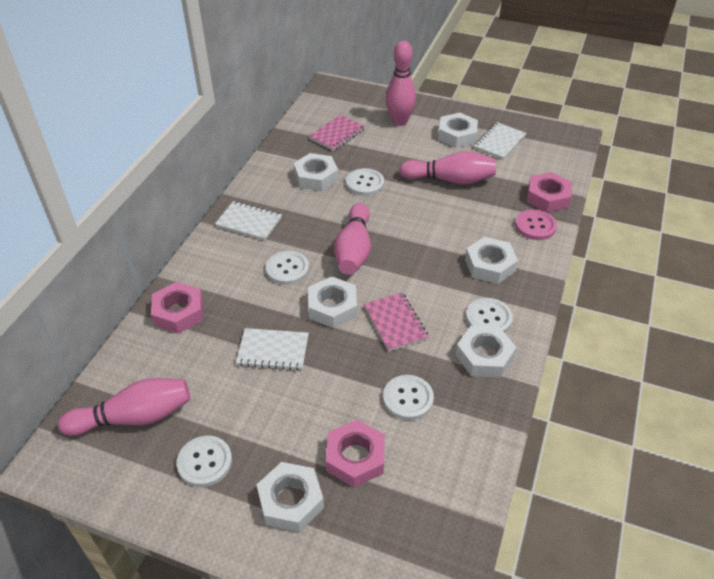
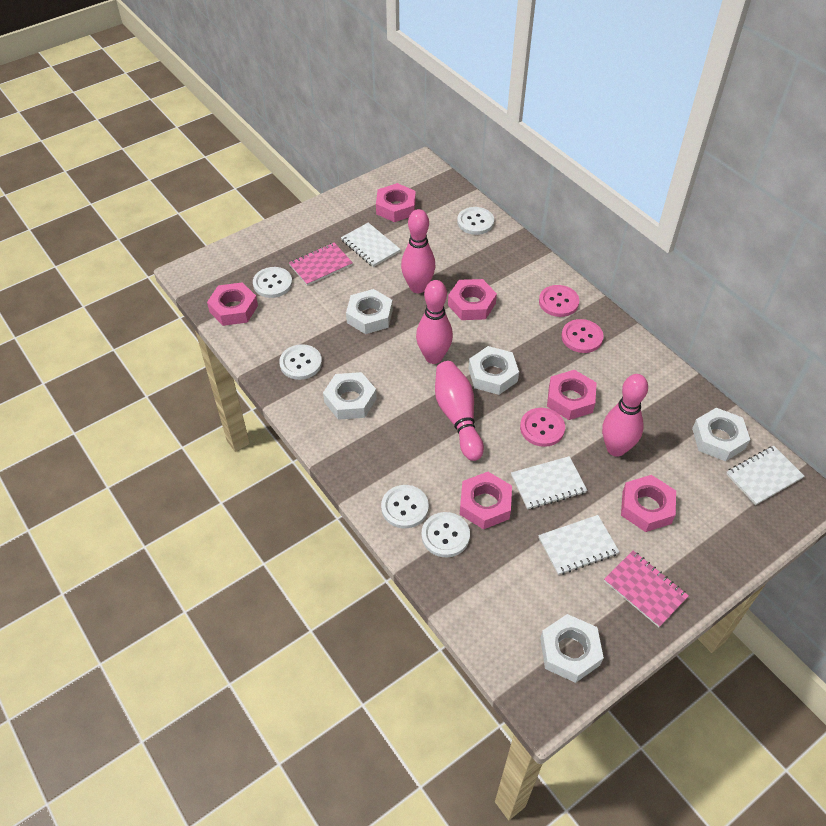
pink button: [515,209,557,240] = 1 -> [520,408,565,447] [539,285,579,317] [561,319,604,353] = 3
pink nut: [151,282,203,334] [326,420,385,487] [527,172,572,212] = 3 -> [207,282,258,326] [376,183,416,222] [448,279,497,320] [460,472,512,529] [547,370,597,420] [621,475,676,532] = 6
white notebook: [215,201,282,241] [236,328,309,371] [474,122,526,160] = 3 -> [341,223,401,267] [511,456,587,510] [538,515,620,575] [726,446,804,505] = 4
white nut: [257,462,324,532] [293,153,338,191] [308,276,357,328] [438,113,478,148] [456,325,516,378] [465,237,518,284] = 6 -> [323,372,377,420] [346,289,393,334] [468,346,519,395] [540,614,604,683] [692,408,750,461] = 5

